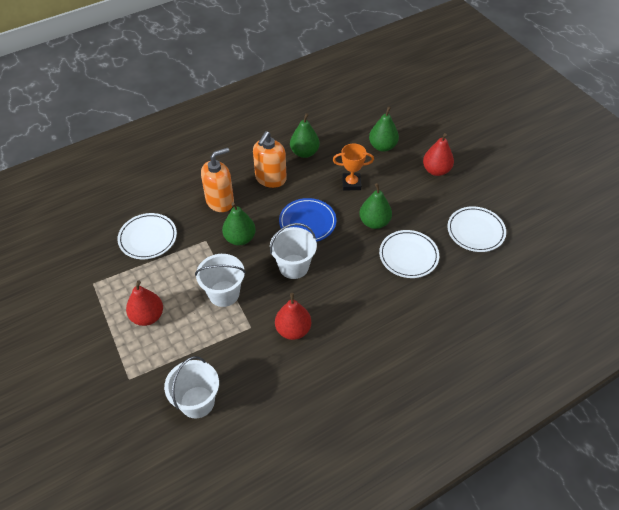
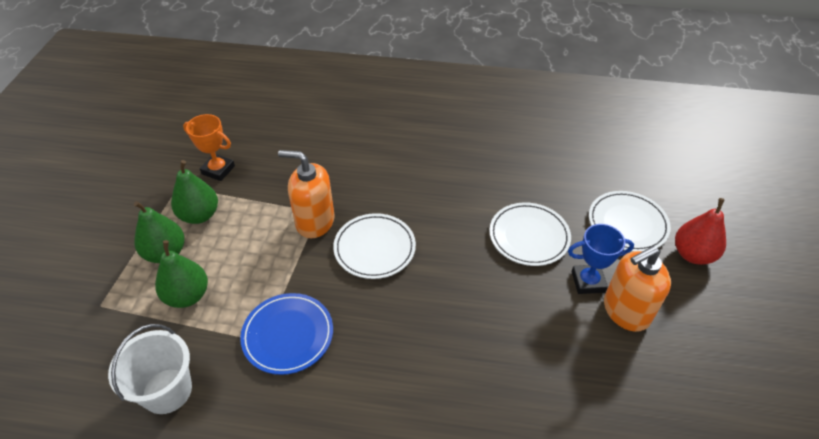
blue trophy: none = 0 -> [568,224,634,294] = 1
green pear: [222,202,256,245] [290,113,320,158] [359,183,392,229] [369,106,399,152] = 4 -> [134,201,185,263] [155,240,208,308] [171,160,218,224] = 3
red pear: [126,281,163,326] [275,293,311,340] [423,133,454,176] = 3 -> [675,198,726,265] = 1
white bucket: [164,356,219,418] [195,254,246,307] [270,223,317,279] = 3 -> [108,324,192,414] = 1

